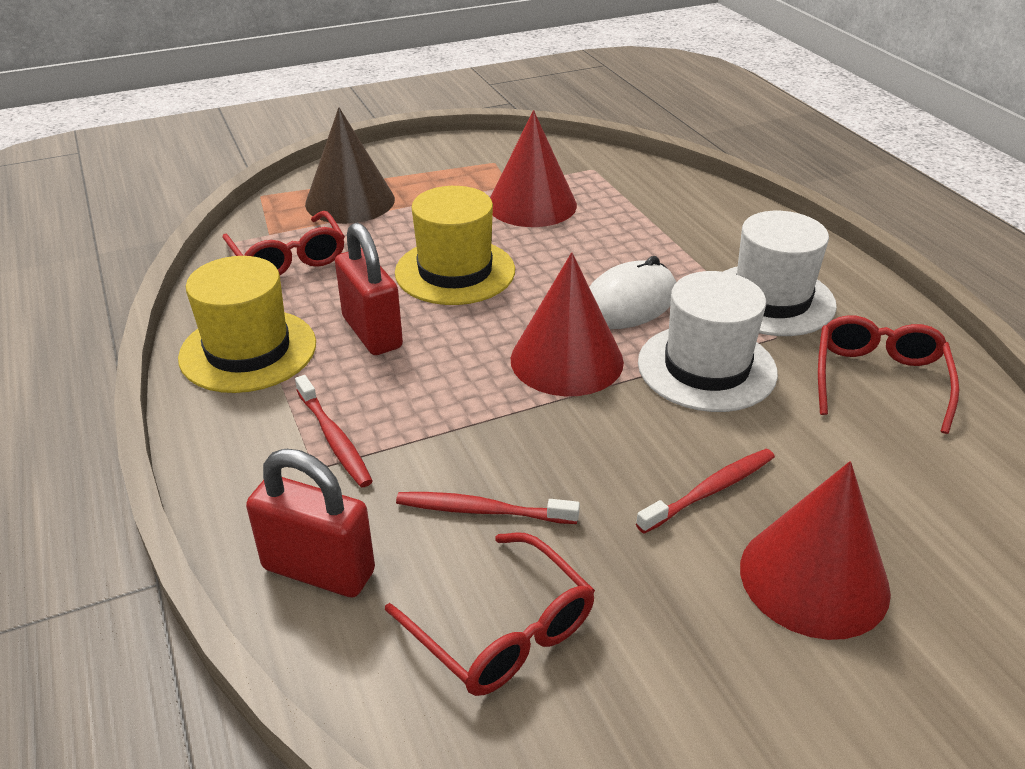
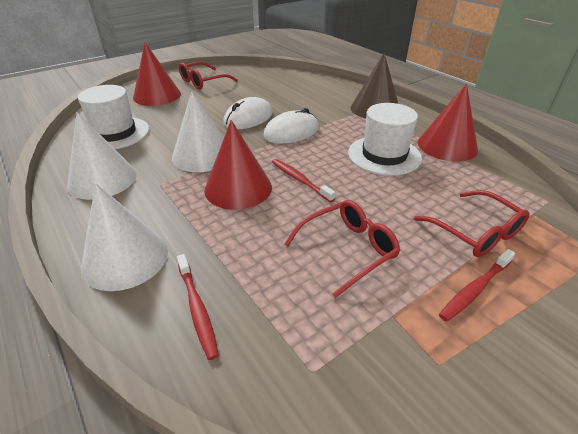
red padlock: [246,449,375,598] [335,222,403,355] = 2 -> none = 0
white cone: none = 0 -> [67,112,137,200] [81,184,168,291] [172,91,224,172] = 3
white mouse: [589,256,676,329] = 1 -> [223,97,273,129] [263,108,319,144] = 2
yellow hat: [178,256,316,393] [395,186,515,305] = 2 -> none = 0

